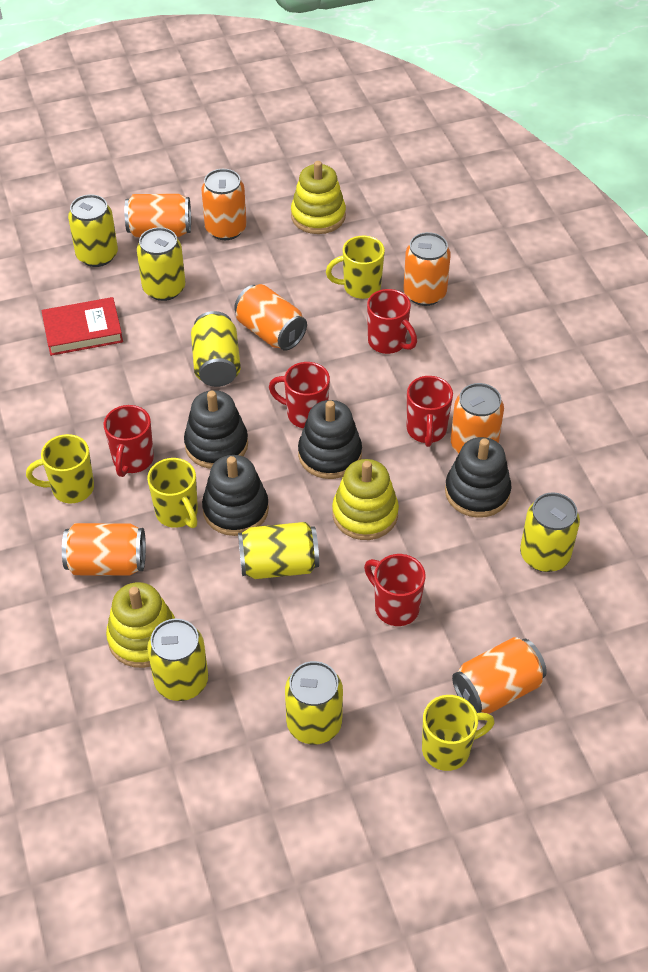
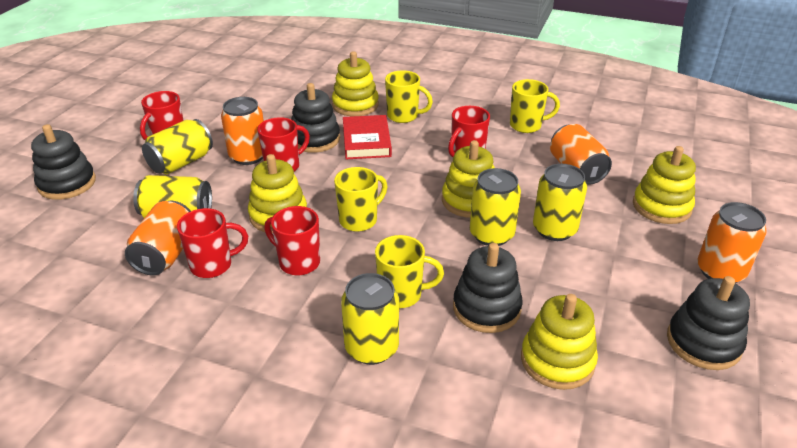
orange can: [62,523,146,576] [124,194,191,237] [201,169,247,240] [234,284,307,351] [403,232,451,306] [451,383,504,454] [452,637,547,714] = 7 -> [125,201,191,276] [221,97,264,165] [550,124,612,185] [697,202,767,283] = 4
yellow can: [68,194,118,267] [137,227,185,301] [147,619,208,701] [191,311,241,387] [238,522,319,579] [285,661,343,745] [520,493,580,572] = 7 -> [133,175,212,218] [142,119,213,174] [341,273,399,365] [470,168,521,246] [533,164,587,241] = 5
yellow stacking toy: [106,582,176,668] [291,161,346,234] [332,459,399,540] = 3 -> [248,154,307,233] [332,51,379,117] [442,140,495,218] [521,294,598,390] [633,146,696,224] = 5

